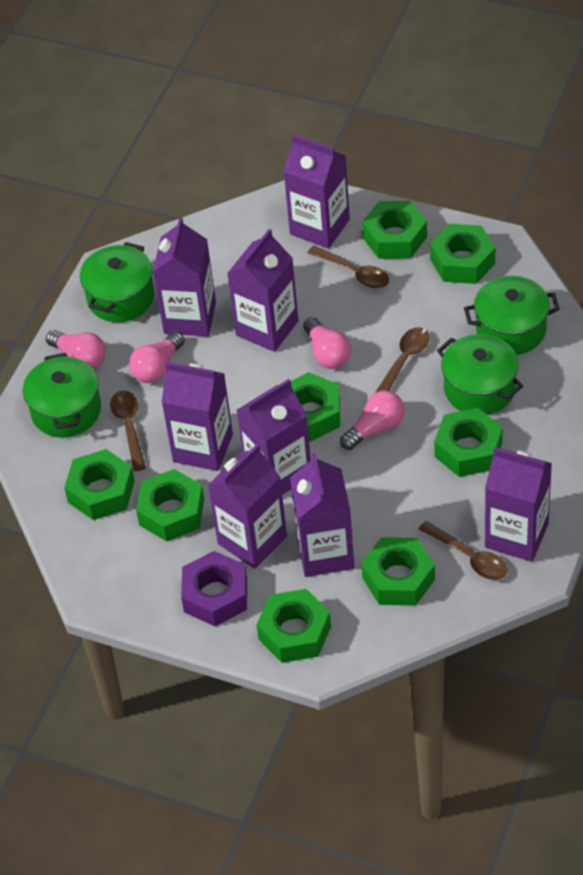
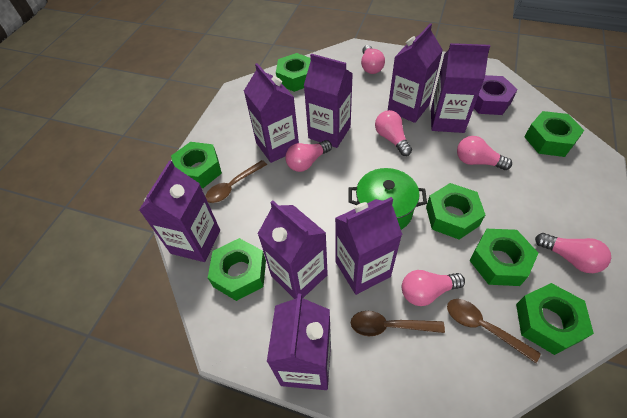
brown spoon: [110,390,146,471] [308,246,389,288] [375,327,430,393] [419,521,507,580] = 4 -> [205,160,267,203] [351,311,445,336] [447,299,541,363] = 3
green nut: [64,449,135,520] [136,469,204,541] [257,589,331,663] [291,372,340,442] [361,537,435,606] [362,201,427,259] [430,224,495,284] [434,408,503,477] = 8 -> [171,142,222,188] [208,238,266,301] [276,53,311,92] [426,183,485,240] [469,229,538,286] [516,283,594,355] [524,111,584,157] = 7
green pot: [23,353,101,438] [80,242,154,322] [437,334,523,415] [464,276,560,355] = 4 -> [348,168,427,230] = 1
pink light bulb: [46,330,106,369] [129,332,185,383] [303,317,351,369] [340,390,405,450] = 4 -> [285,140,332,172] [361,45,385,74] [375,110,412,156] [402,270,465,306] [457,136,512,170] [535,233,611,273] = 6

